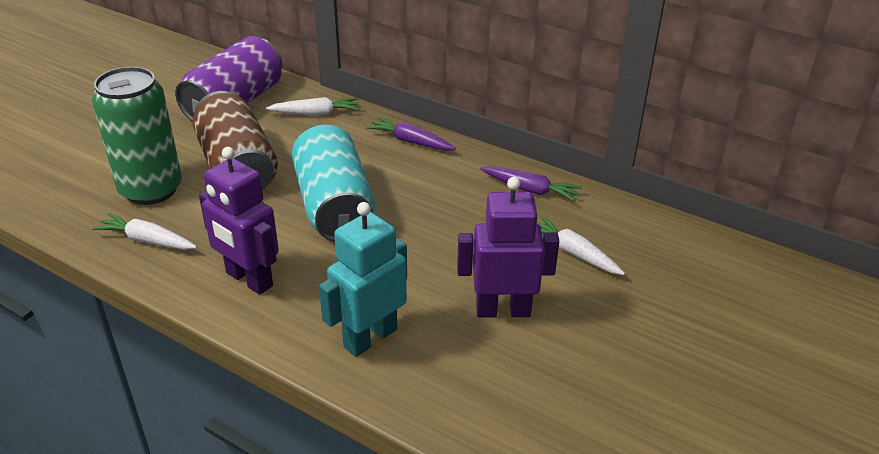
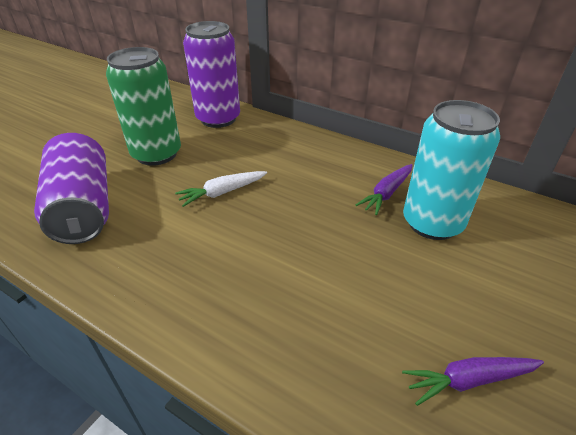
brown can: [193,91,278,190] = 1 -> none = 0
purple can: [175,36,282,122] = 1 -> [34,133,109,244] [183,21,240,128] = 2
purple robot: [199,147,279,295] [457,177,559,318] = 2 -> none = 0
turquoise robot: [319,202,407,357] = 1 -> none = 0
white carrot: [92,213,197,250] [266,97,360,116] [537,216,625,275] = 3 -> [175,171,267,207] = 1

